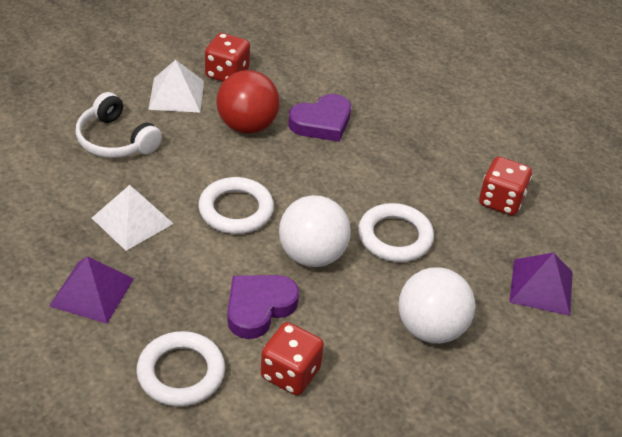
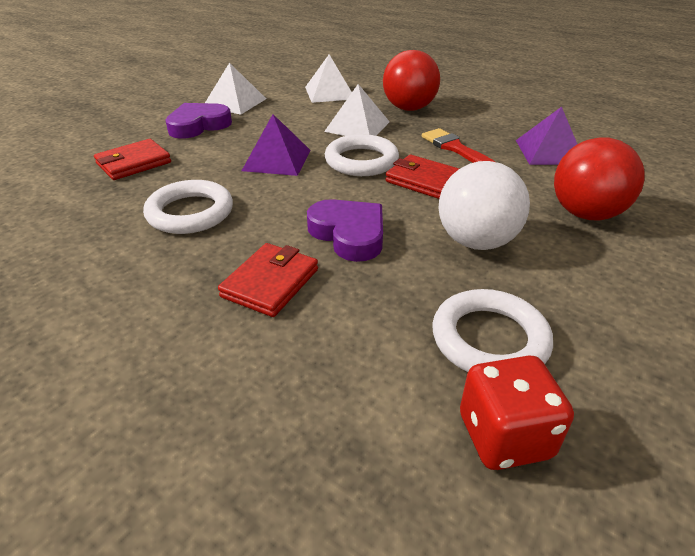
red ball: [216,70,280,134] = 1 -> [383,50,440,111] [554,137,645,221] = 2
red brush: none = 0 -> [422,128,495,163] = 1
red dice: [205,33,250,82] [261,322,324,395] [479,157,532,215] = 3 -> [460,356,574,470] = 1
red wallet: none = 0 -> [94,139,171,180] [218,243,318,317] [385,155,459,199] = 3
white ball: [279,195,351,267] [398,267,475,344] = 2 -> [439,161,530,250] = 1
white headphones: [75,92,162,158] = 1 -> none = 0
white pyramid: [92,185,174,251] [148,60,204,112] = 2 -> [205,62,266,115] [305,55,352,103] [324,84,390,136] = 3

